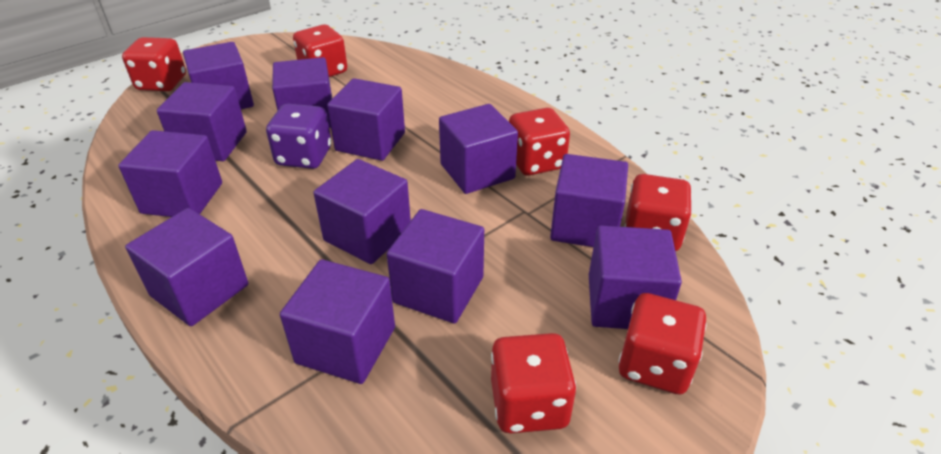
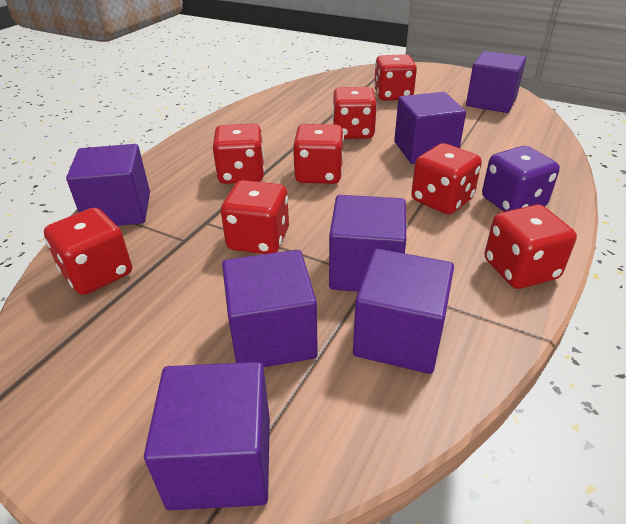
purple cube: [118,130,222,217] [125,208,248,326] [157,82,247,161] [183,42,254,109] [272,57,332,128] [280,259,395,384] [313,159,411,264] [327,78,405,161] [387,209,484,324] [439,104,518,194] [550,154,628,247] [589,225,682,329] = 12 -> [66,144,150,226] [144,362,270,510] [222,250,318,367] [329,195,406,292] [353,249,454,374] [394,92,466,164] [466,51,526,113] = 7
red dice: [122,37,186,91] [293,25,347,77] [491,333,576,434] [509,108,570,176] [618,293,707,395] [625,174,692,251] = 6 -> [44,208,132,295] [213,123,265,184] [221,180,289,254] [293,124,344,184] [332,87,377,139] [374,54,417,101] [411,143,482,215] [485,204,577,289] = 8

